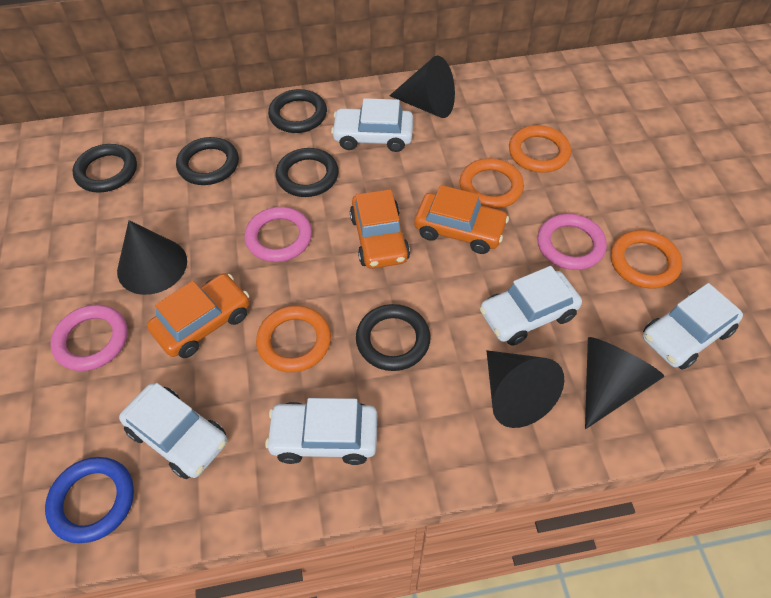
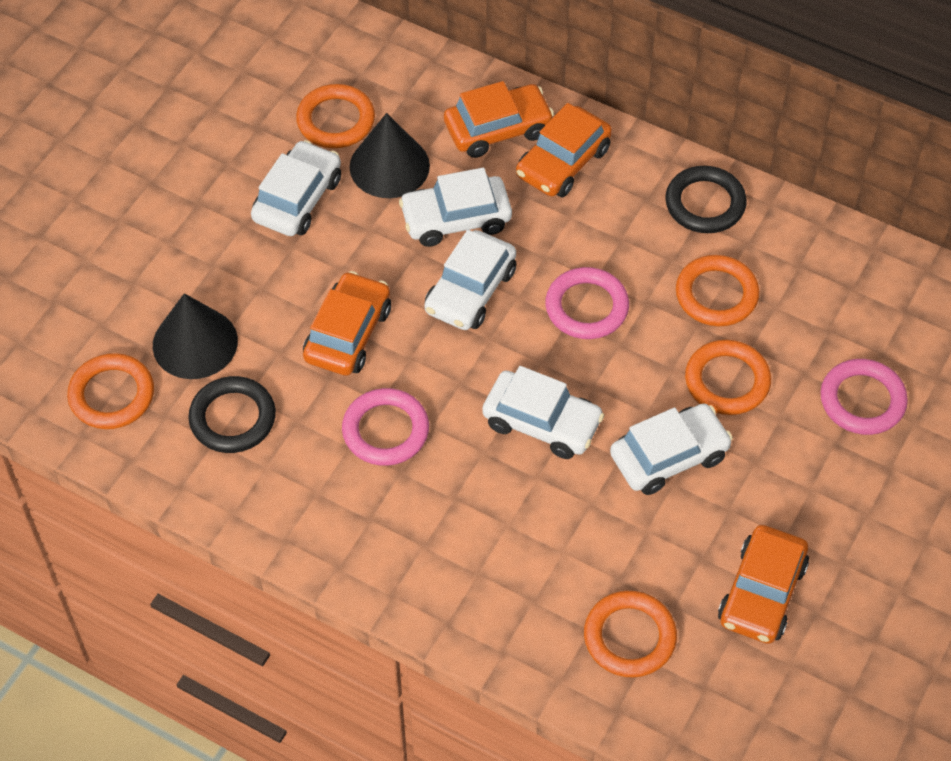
black cone: [117,220,187,295] [389,56,455,118] [487,350,564,428] [585,337,664,429] = 4 -> [153,293,238,379] [349,113,430,198] = 2
black ring: [72,144,137,193] [176,137,239,185] [268,89,327,133] [276,148,339,197] [356,304,431,371] = 5 -> [188,376,276,453] [665,166,747,233] = 2
blue ring: [45,457,134,543] = 1 -> none = 0
orange car: [147,273,250,358] [350,189,410,269] [414,185,509,254] = 3 -> [303,271,391,375] [444,81,554,158] [516,103,612,197] [718,525,809,644] = 4
orange ring: [256,306,331,372] [460,158,524,209] [509,125,571,173] [611,230,682,289] = 4 -> [67,353,154,429] [296,84,375,148] [584,591,677,677] [676,255,760,326] [685,340,771,415] = 5

